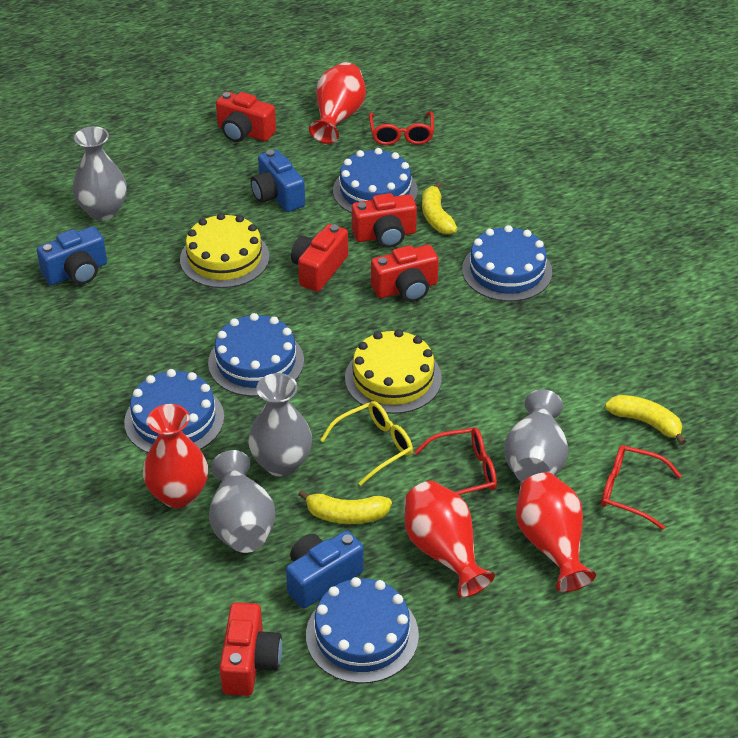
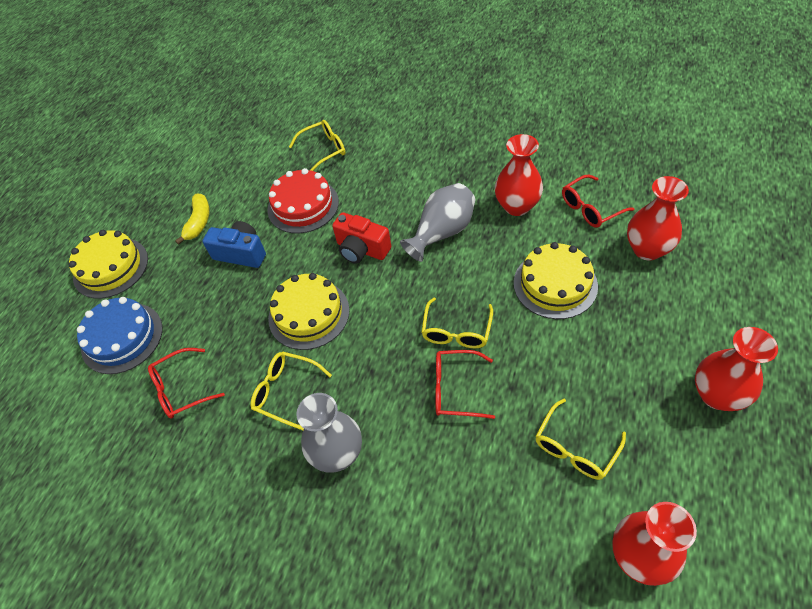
blue cake: [124,369,224,453] [208,313,304,396] [306,577,419,683] [333,148,418,213] [462,225,552,301] = 5 -> [77,297,163,374] = 1
blue camera: [37,226,107,285] [251,149,305,212] [286,530,364,608] = 3 -> [203,221,266,268] = 1
grey vase: [72,126,127,221] [209,450,275,553] [248,373,312,477] [504,389,568,482] = 4 -> [296,393,362,473] [400,183,476,262] = 2
red cake: none = 0 -> [267,168,339,234] = 1
red camera: [216,91,276,142] [219,602,282,696] [291,224,348,292] [352,193,417,248] [371,245,439,302] = 5 -> [332,212,391,264] = 1
yellow banana: [298,490,392,524] [422,181,458,234] [605,395,686,445] = 3 -> [175,194,210,245] = 1
yellow cake: [180,213,269,288] [345,329,442,414] = 2 -> [69,230,148,299] [268,273,350,350] [514,242,598,319] = 3
yellow glasses: [320,401,413,486] = 1 -> [251,352,332,430] [289,120,345,171] [421,298,493,348] [535,399,626,480] = 4

